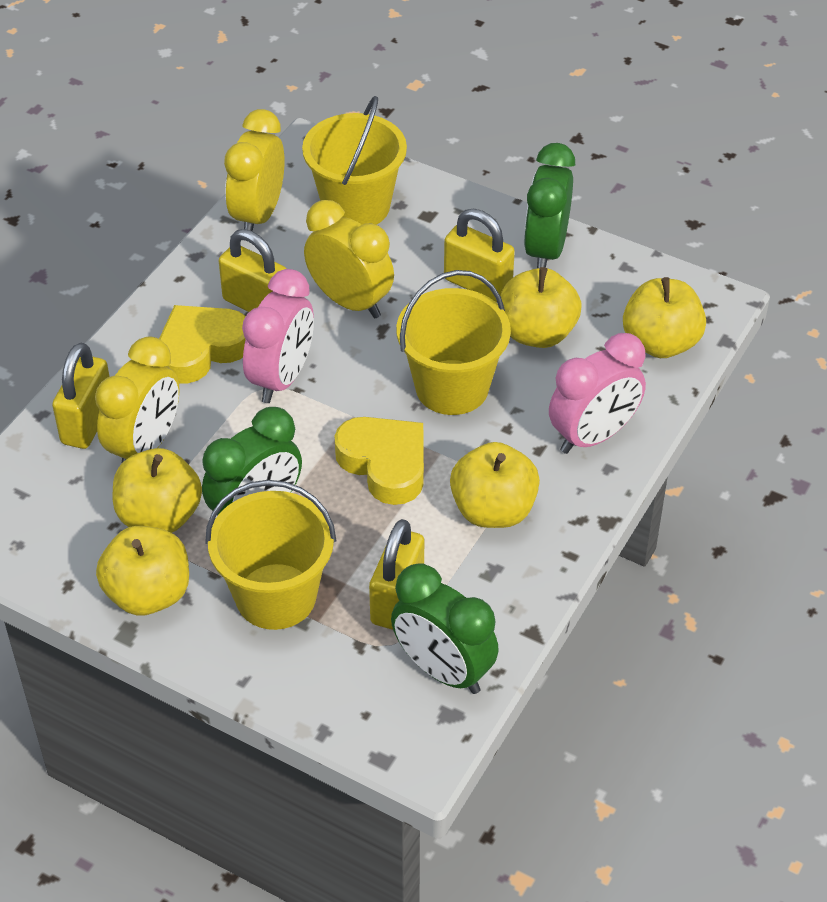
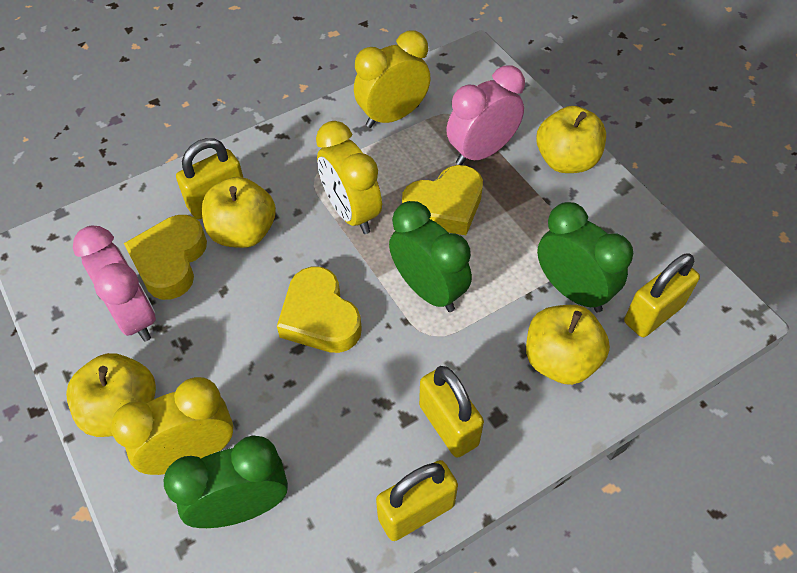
yellow apple: [96,526,189,616] [113,448,202,533] [450,442,540,528] [500,267,582,348] [623,277,706,358] = 5 -> [66,353,156,437] [202,177,276,248] [526,305,610,385] [536,106,606,173] = 4
yellow bucket: [205,480,336,630] [302,96,407,225] [397,270,511,415] = 3 -> none = 0
yellow heart: [159,305,246,384] [335,417,424,505] = 2 -> [124,215,207,300] [277,266,362,353] [402,165,483,235] = 3

